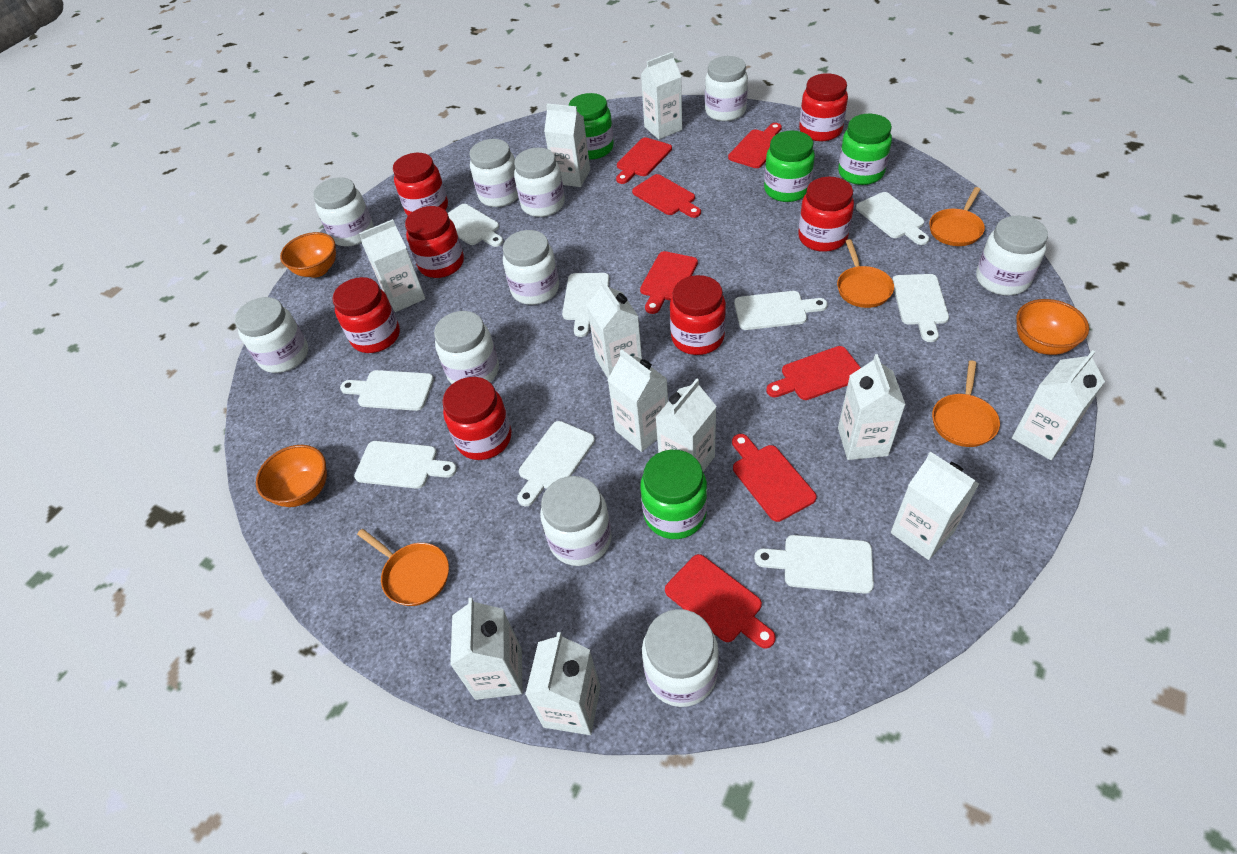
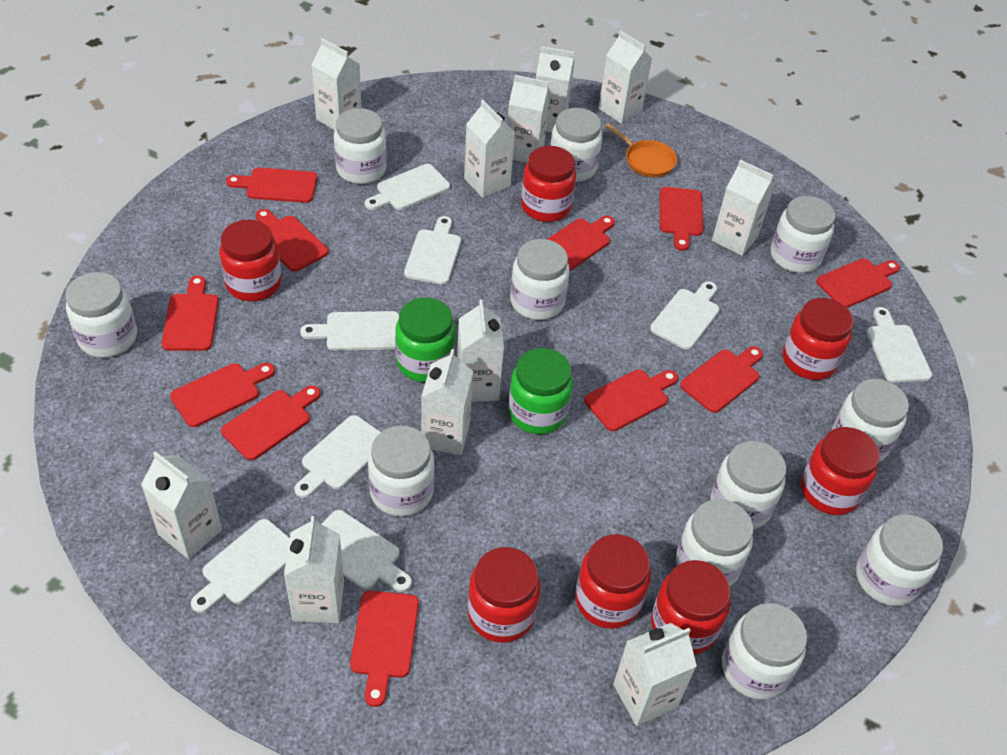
green jar: [569,93,614,159] [640,450,707,539] [764,131,815,202] [838,114,892,185] = 4 -> [395,298,456,382] [508,348,573,434] = 2
orange bowl: [256,445,327,507] [280,232,336,278] [1016,299,1089,355] = 3 -> none = 0
orange pan: [357,529,449,606] [837,239,894,308] [929,187,985,246] [932,360,1000,447] = 4 -> [605,123,677,177] = 1
red cutting board: [616,137,672,184] [632,174,701,218] [640,251,698,314] [665,554,776,648] [728,123,782,168] [732,434,817,522] [766,346,861,400] = 7 -> [161,275,219,351] [170,363,275,427] [221,385,321,460] [226,168,317,203] [256,209,328,272] [350,591,419,707] [547,216,615,271] [584,370,678,431] [660,187,703,251] [680,346,763,413] [816,259,900,308] = 11
white cutting board: [340,370,434,411] [354,441,457,489] [448,204,503,247] [517,421,595,507] [562,273,610,337] [734,291,828,330] [754,535,874,594] [856,192,929,245] [892,274,949,342] = 9 -> [191,519,290,613] [294,415,381,498] [300,311,399,351] [322,510,412,592] [365,164,450,210] [404,216,461,285] [650,281,720,350] [867,307,932,383] = 8
white jar: [235,297,308,373] [313,177,374,246] [434,311,499,384] [469,139,518,207] [503,230,559,305] [514,148,565,217] [540,476,612,566] [642,609,719,707] [705,56,748,121] [976,216,1048,295] = 10 -> [65,272,137,358] [334,108,387,184] [368,425,435,516] [510,239,570,320] [550,108,602,182] [676,499,753,586] [711,441,786,529] [722,603,807,700] [771,196,835,273] [832,379,909,462] [856,514,943,606] = 11

